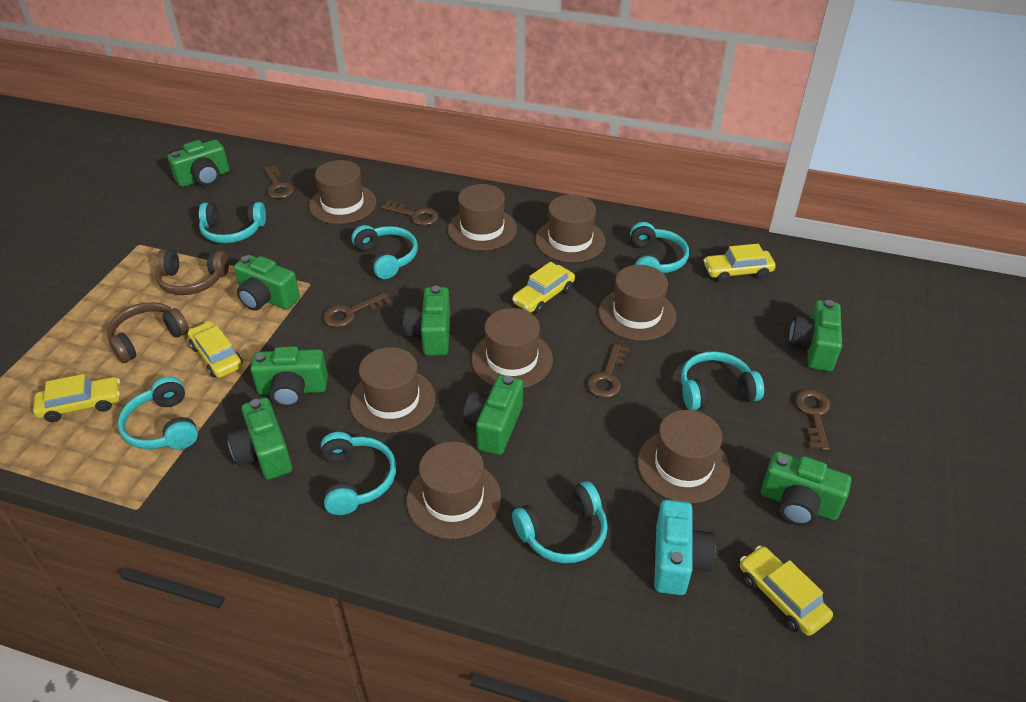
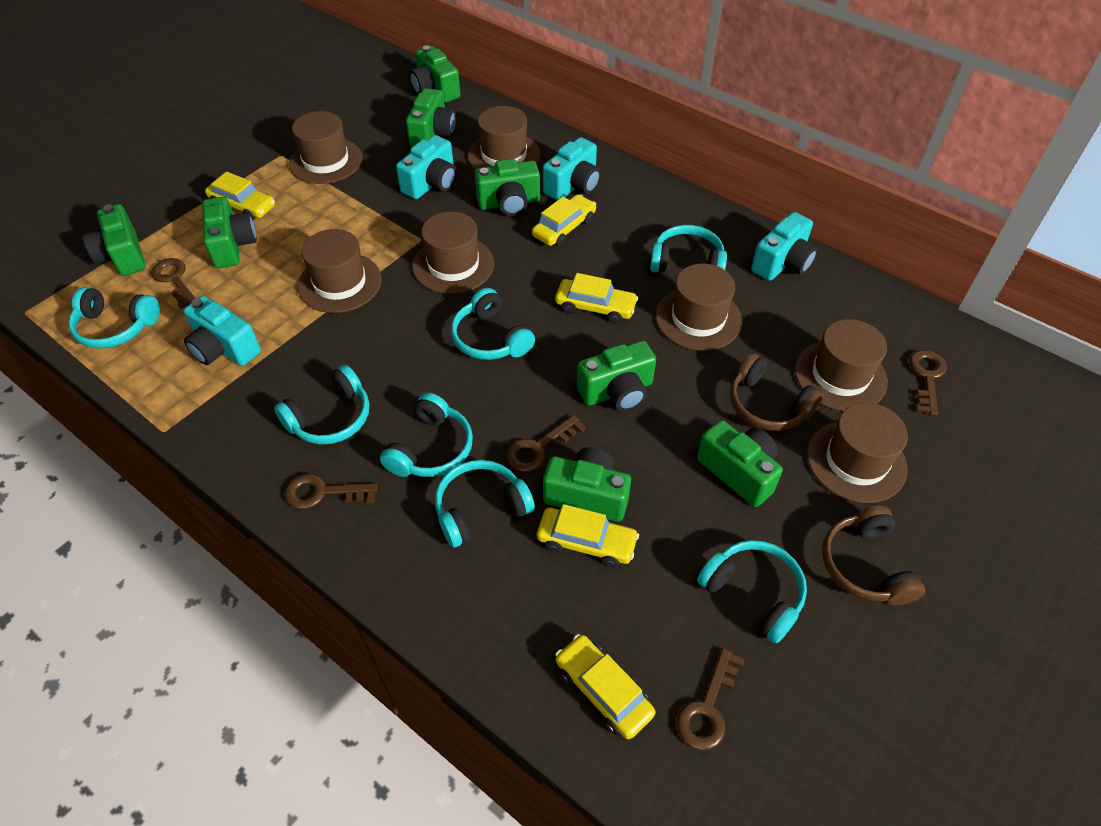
brown hat: [309,160,376,224] [350,347,435,433] [407,441,501,539] [448,184,517,251] [472,308,553,388] [535,195,606,262] [599,265,676,341] [638,410,730,503] = 8 -> [289,111,363,184] [297,229,382,313] [413,212,494,294] [468,106,540,170] [655,264,742,351] [795,319,888,411] [807,403,908,503] = 7
turquoise camera: [654,500,716,595] = 1 -> [184,296,261,366] [396,135,457,199] [543,137,601,200] [751,212,818,281] = 4

